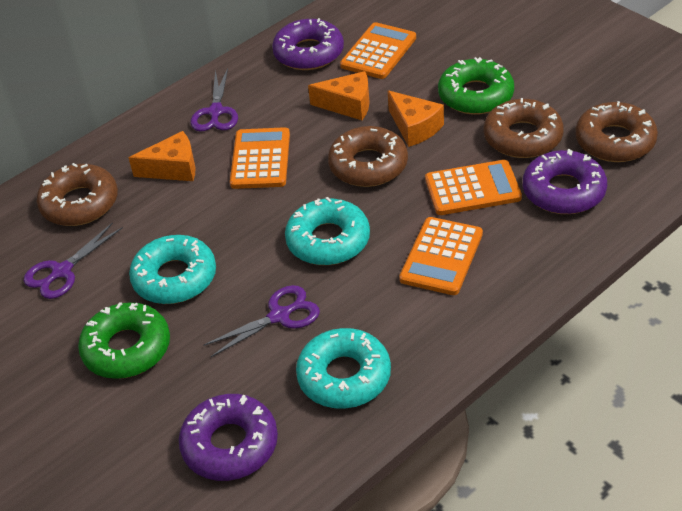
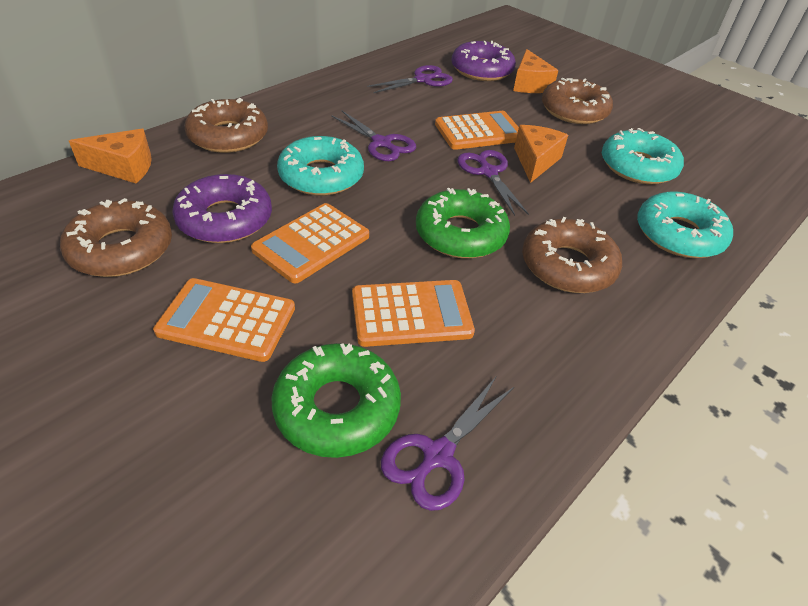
purple donut: [179,394,278,481] [272,18,344,70] [523,149,607,214] = 3 -> [172,174,272,243] [452,41,516,81] = 2
purple scissors: [24,222,123,299] [191,68,238,132] [203,285,320,357] = 3 -> [331,110,416,161] [367,65,453,93] [381,377,515,511] [457,150,529,216] = 4

